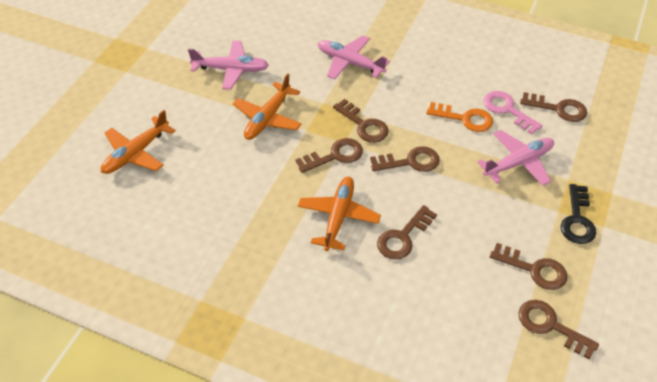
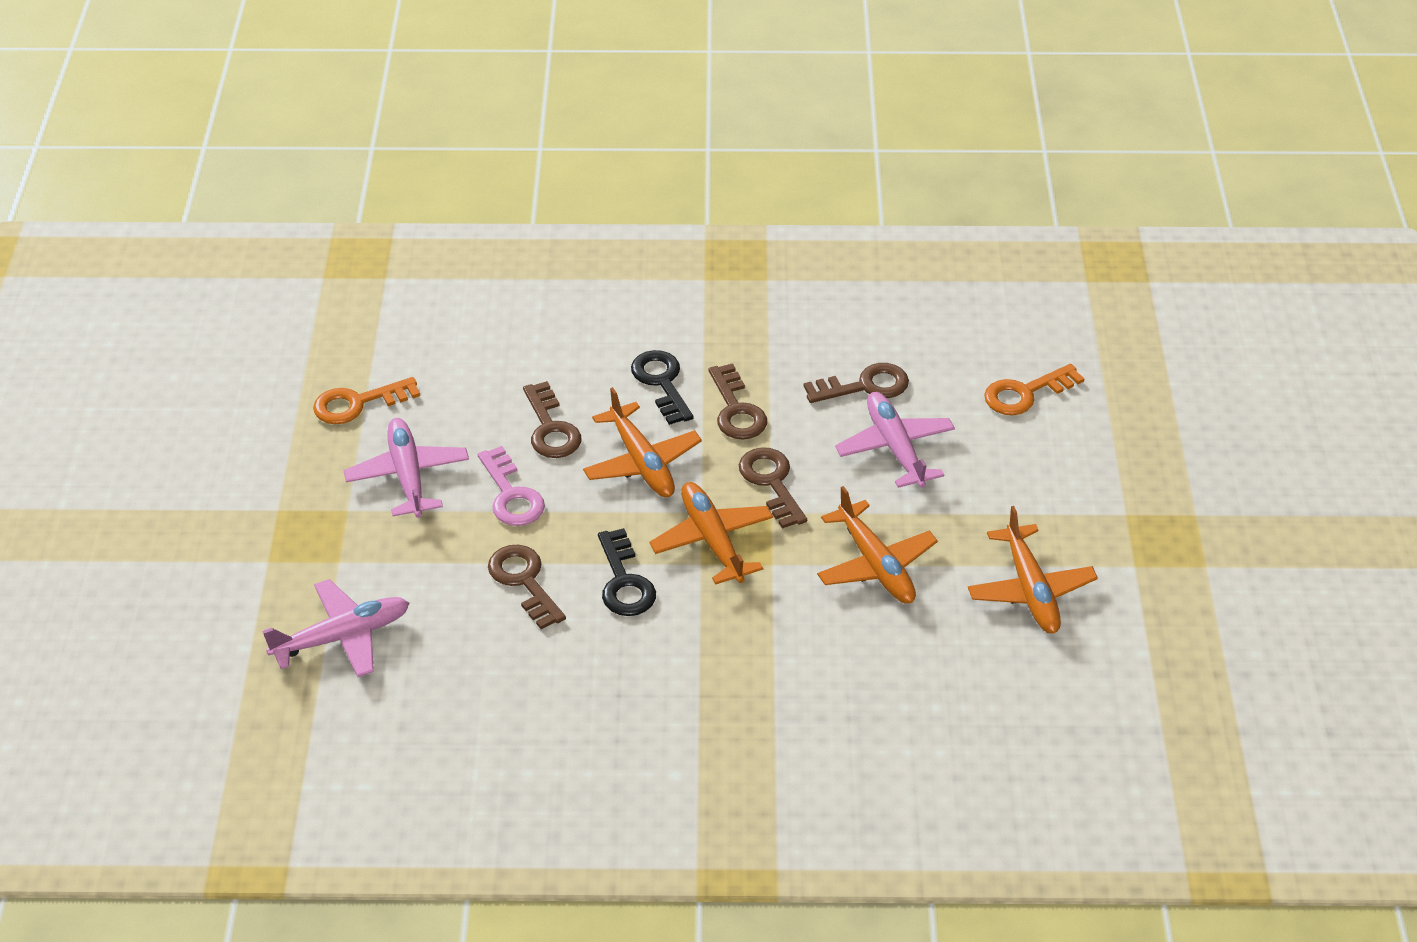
black key: [561,184,596,244] = 1 -> [598,528,656,616] [631,350,694,425] = 2
brown key: [296,138,363,173] [333,99,389,143] [370,146,440,172] [377,205,437,260] [490,243,567,290] [518,300,599,359] [520,92,587,122] = 7 -> [488,545,566,629] [523,381,581,458] [708,363,767,439] [739,447,807,529] [804,363,909,403] = 5
orange key: [426,102,493,132] = 1 -> [313,377,420,424] [984,364,1084,415] = 2
orange plane: [101,110,176,174] [233,73,302,140] [298,177,381,251] = 3 -> [583,387,702,497] [649,482,773,585] [817,486,938,604] [968,506,1098,634] = 4

